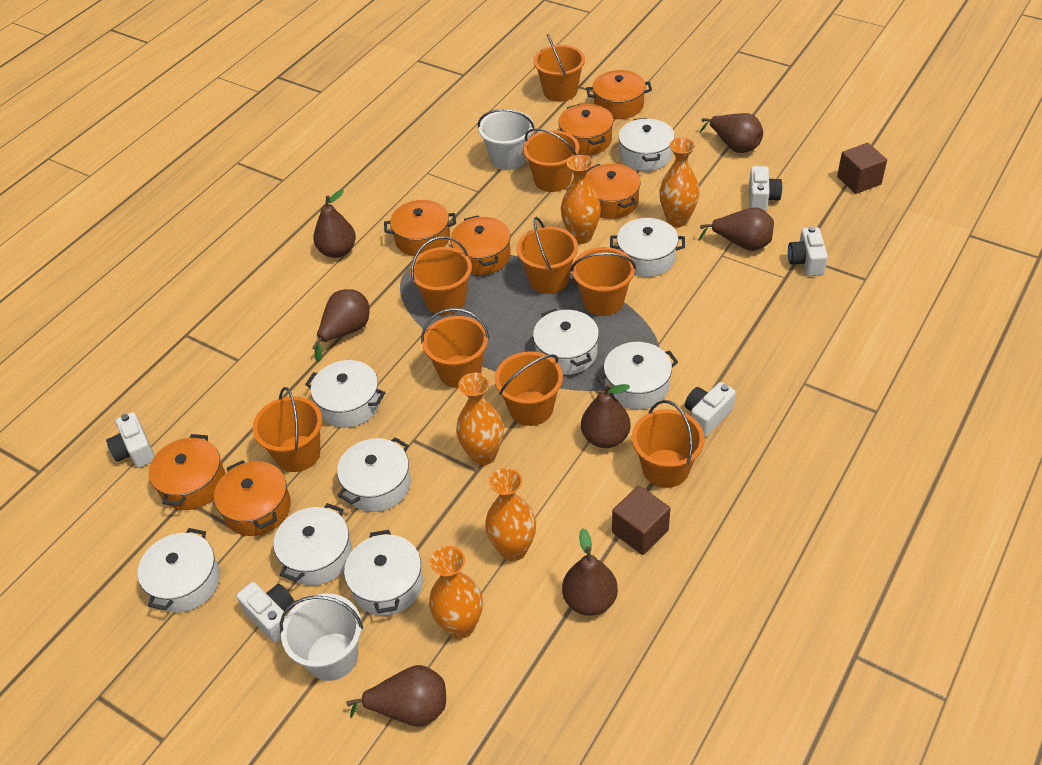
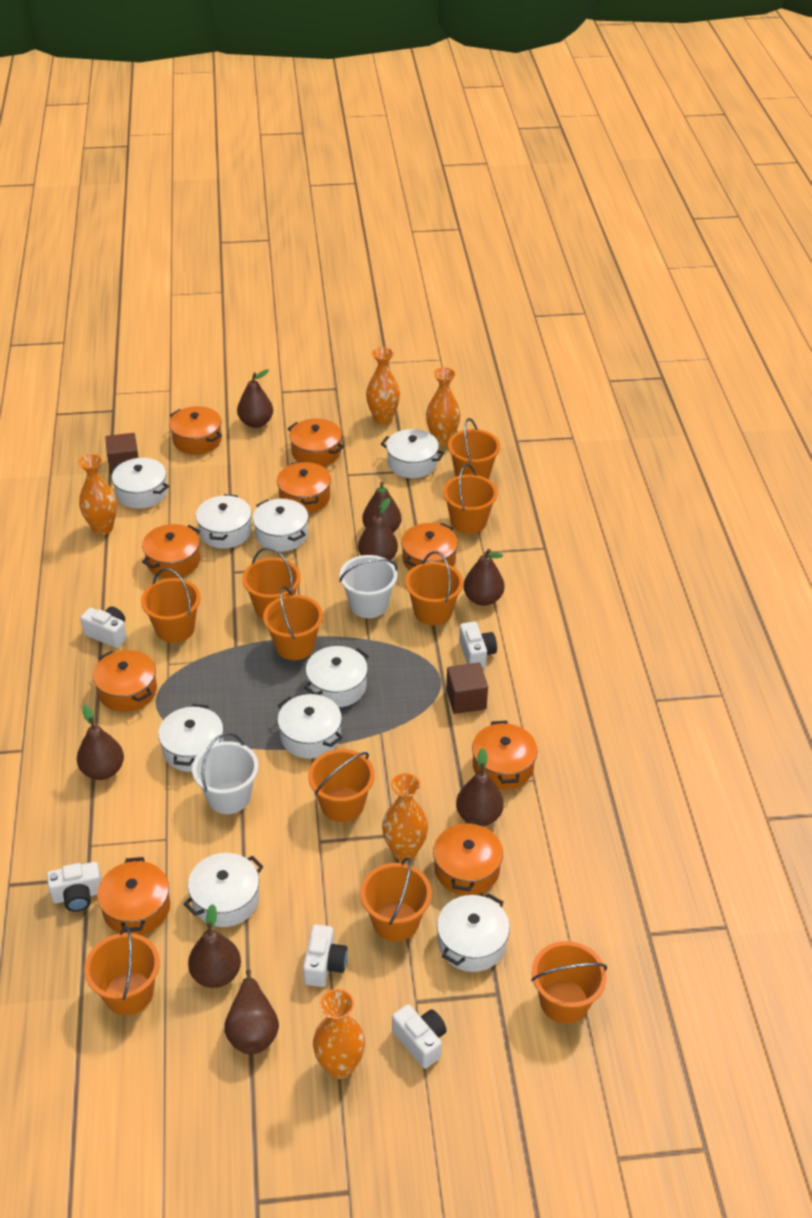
brown pear: [312,289,370,362] [313,190,356,258] [346,665,446,727] [562,528,618,616] [581,384,630,448] [698,207,774,251] [699,113,763,153] = 7 -> [77,705,124,780] [188,904,241,988] [224,969,279,1054] [237,369,273,428] [358,498,398,560] [363,482,401,533] [456,748,504,826] [463,549,505,606] = 8
orange bucket: [252,387,322,472] [410,236,472,315] [421,308,489,388] [495,351,563,426] [517,217,578,294] [523,128,579,192] [533,34,585,102] [571,247,636,316] [632,400,705,488] = 9 -> [84,926,160,1015] [141,568,201,643] [242,547,301,619] [263,586,323,660] [308,749,375,822] [360,857,432,942] [405,551,463,625] [443,464,497,534] [448,418,500,480] [531,941,607,1024] = 10
orange pot: [149,434,225,510] [214,460,291,536] [384,200,456,256] [450,215,511,275] [558,104,614,155] [586,70,652,119] [586,164,641,219] = 7 -> [93,650,157,712] [97,857,170,935] [142,524,200,579] [169,406,222,454] [277,461,331,513] [288,418,344,466] [401,523,458,571] [433,819,503,895] [472,721,537,789] = 9

